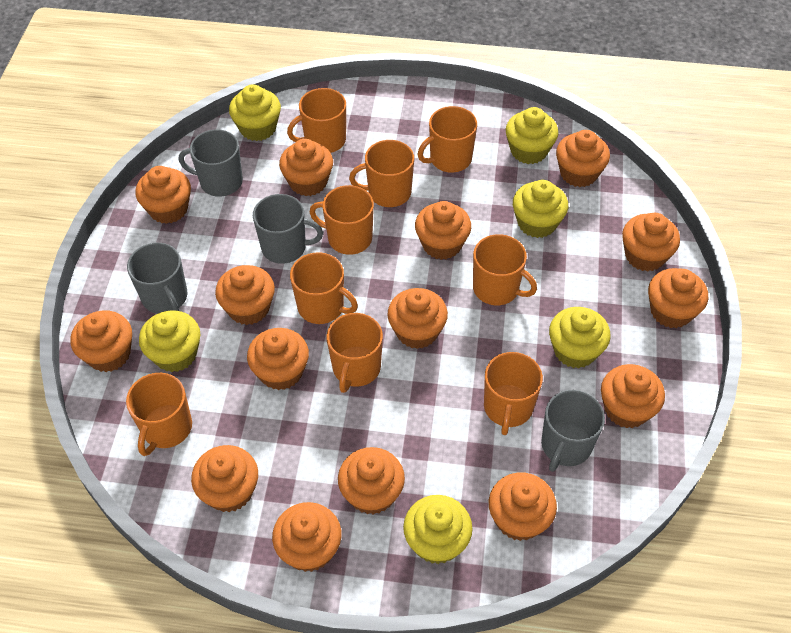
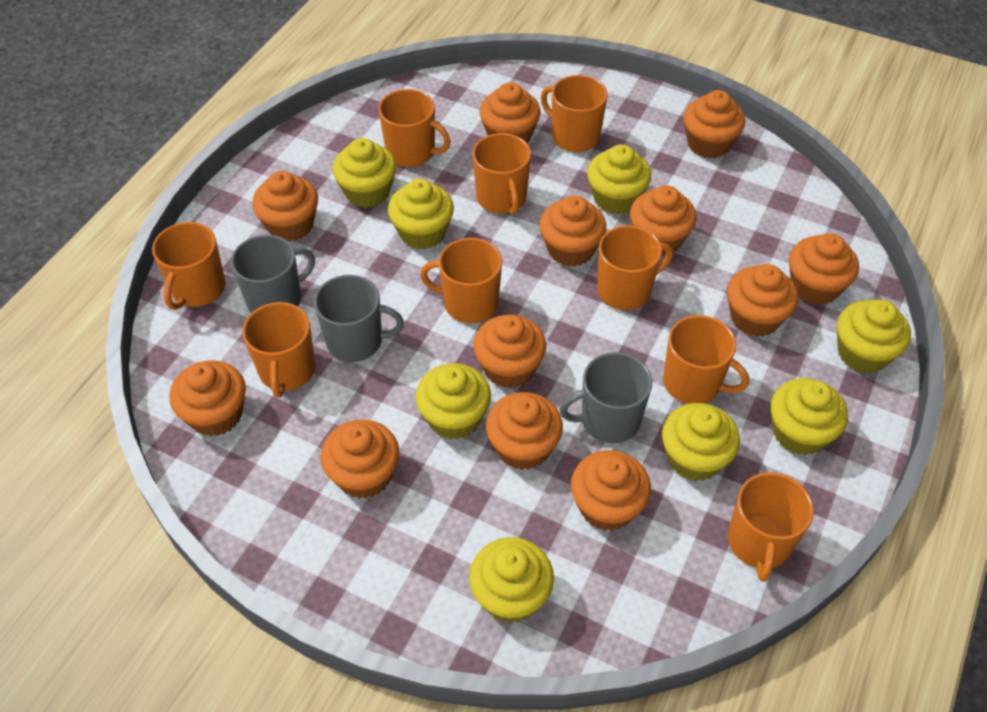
grey mug: [127,243,187,314] [179,129,243,197] [253,194,323,264] [541,390,605,472] = 4 -> [231,235,315,313] [314,275,404,362] [559,352,652,443] = 3
orange cupcake: [71,311,132,372] [135,166,191,224] [191,445,258,512] [215,265,275,325] [247,328,309,390] [272,502,342,572] [279,139,333,196] [338,447,405,515] [388,288,448,349] [415,201,471,260] [489,472,557,541] [556,130,610,187] [601,364,665,428] [622,213,680,272] [648,268,708,328] = 15 -> [169,360,246,436] [252,171,318,242] [321,419,399,499] [473,314,546,388] [480,82,540,143] [486,392,563,470] [540,195,606,267] [571,450,651,531] [630,185,696,256] [683,90,745,159] [727,264,798,337] [789,233,859,305] = 12
yellow cupcake: [139,311,200,372] [229,84,281,141] [403,495,473,564] [506,107,559,164] [513,180,568,238] [549,307,611,368] = 6 -> [332,138,396,208] [388,179,454,249] [415,363,491,440] [469,537,554,623] [587,144,651,214] [662,403,740,481] [770,378,848,455] [837,300,911,373] = 8

